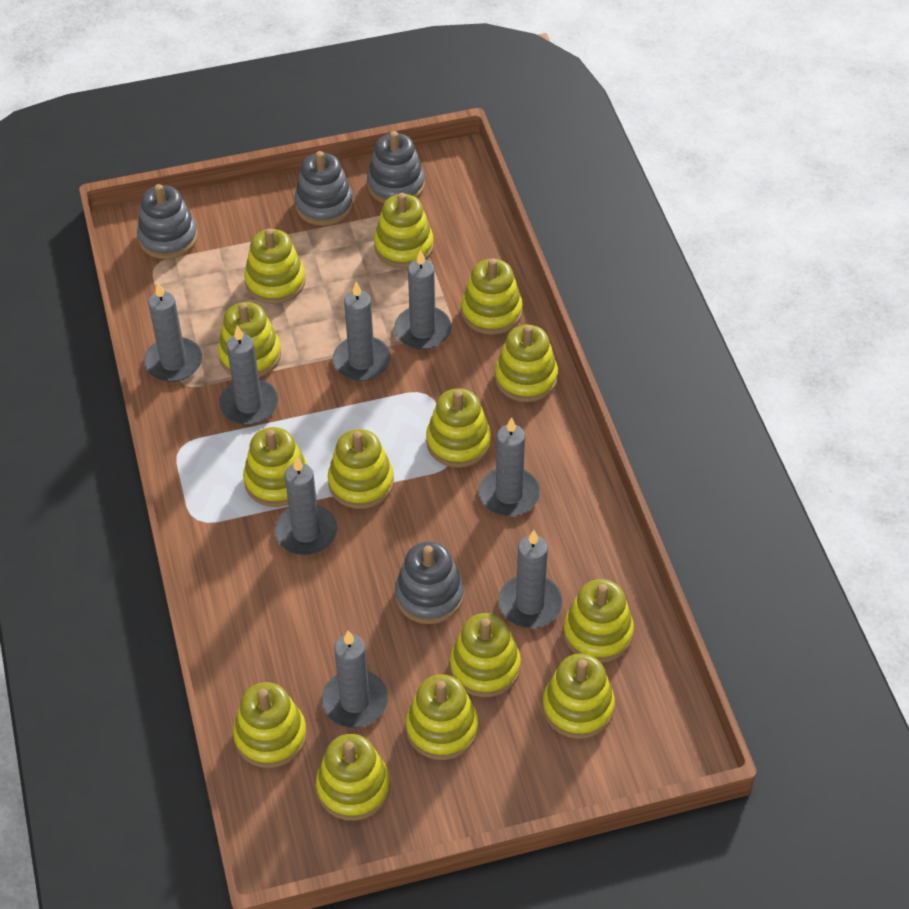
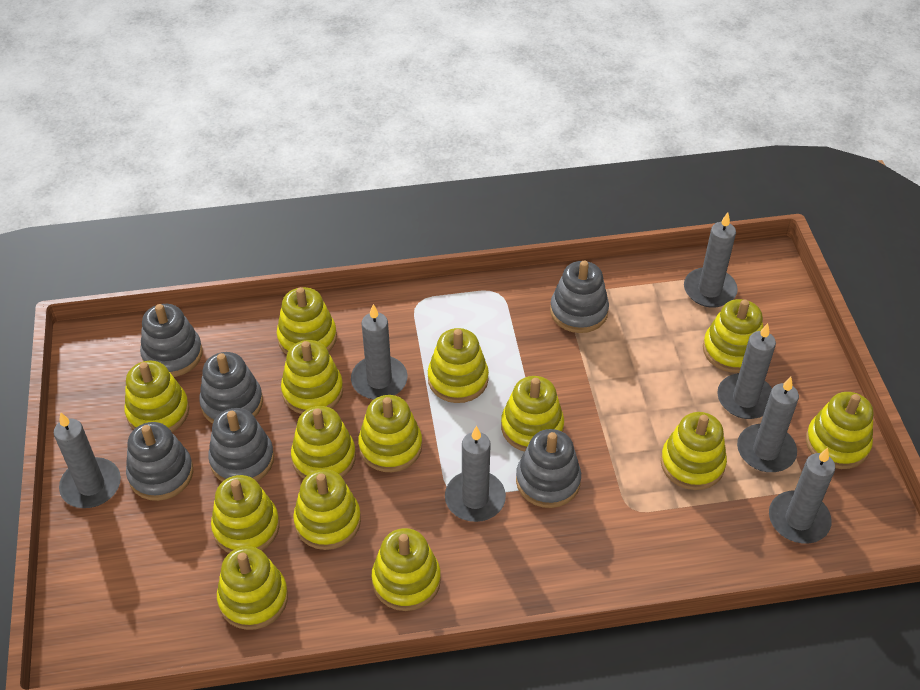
grey candle: [144,283,202,382] [219,326,279,425] [275,457,337,555] [321,631,388,728] [333,282,391,381] [394,250,452,350] [479,417,540,516] [498,530,563,628] = 8 -> [54,412,121,508] [351,304,408,400] [445,426,506,522] [684,213,738,308] [717,323,776,419] [737,377,799,472] [769,448,835,544] = 7
grey stacking toy: [137,184,198,259] [294,151,353,226] [367,131,425,204] [395,541,464,624] = 4 -> [126,422,193,501] [140,304,203,377] [199,352,263,424] [208,408,274,482] [516,429,581,508] [550,261,609,333] = 6

